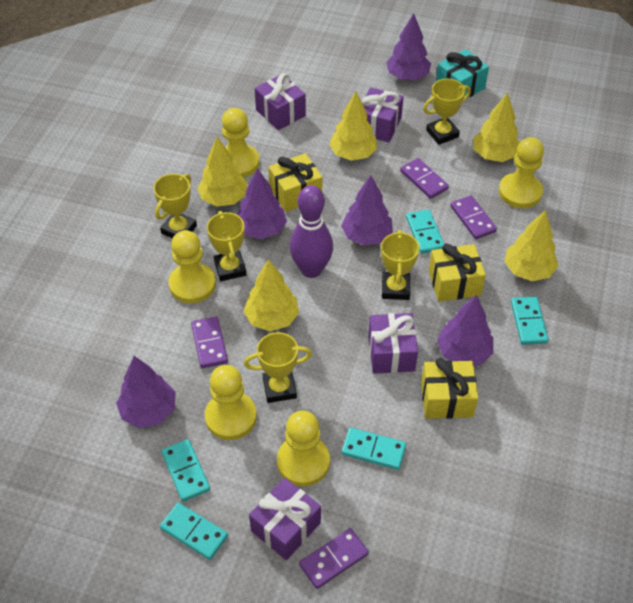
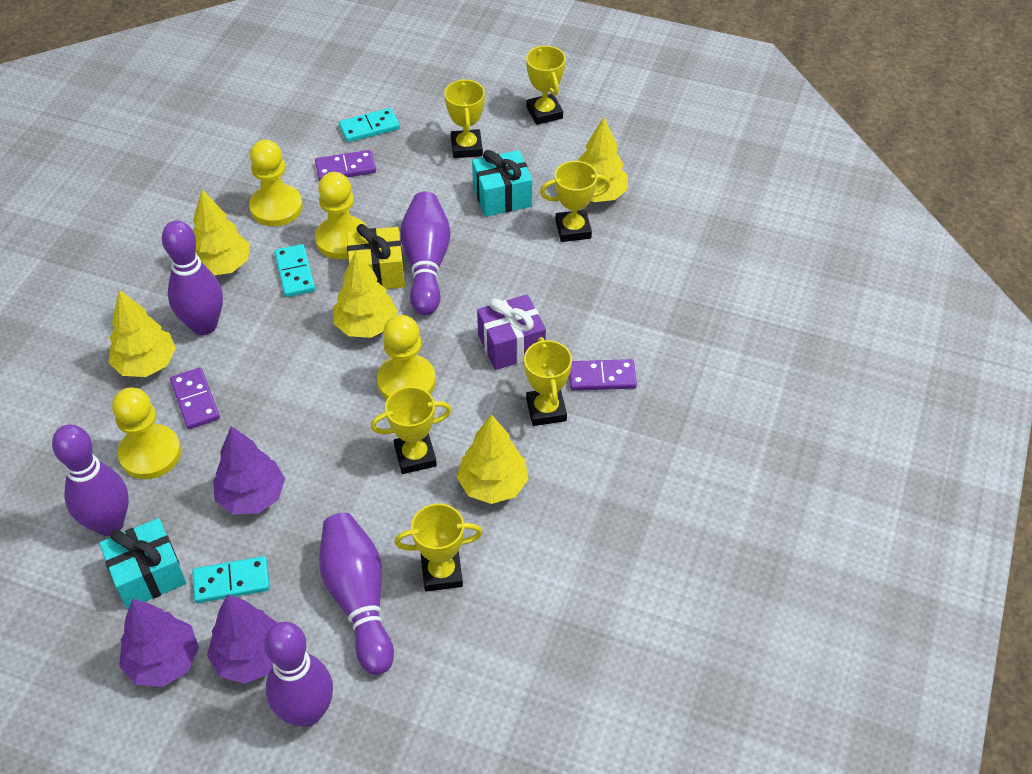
purple bowling pin: [290,185,333,278] = 1 -> [52,424,129,536] [162,221,223,335] [264,622,333,727] [319,513,394,675] [400,191,450,315] = 5
purple domino: [191,317,228,368] [299,528,369,589] [400,158,449,199] [450,195,497,239] = 4 -> [170,368,220,429] [315,150,376,181] [569,359,637,391] = 3
purple gift: [249,478,321,560] [255,73,306,130] [362,87,404,142] [368,313,418,374] = 4 -> [477,294,546,370] = 1
purple tree: [116,356,175,428] [237,168,287,239] [341,175,393,246] [386,13,431,80] [437,295,493,366] = 5 -> [119,599,199,687] [207,594,277,684] [213,426,285,514] = 3
turquoise domino: [160,502,228,560] [161,439,210,502] [342,428,406,470] [406,209,444,254] [511,297,549,345] = 5 -> [192,556,270,603] [274,244,315,297] [339,108,400,142] = 3
turquoise gift: [436,49,489,98] = 1 -> [99,518,186,609] [472,150,532,217] = 2
yellow gift: [269,153,322,212] [421,358,478,419] [429,243,486,302] = 3 -> [346,224,405,289] = 1
yellow pawn: [168,230,216,303] [205,365,257,440] [222,108,260,177] [277,411,330,486] [499,137,544,208] = 5 -> [112,388,181,479] [249,140,303,226] [315,172,367,259] [377,315,436,399] = 4
yellow trophy: [153,174,197,239] [207,211,246,281] [244,332,312,403] [381,230,419,300] [423,79,471,145] = 5 -> [371,386,452,474] [395,503,483,591] [444,79,485,158] [524,337,572,426] [526,46,566,125] [540,161,610,242] = 6

